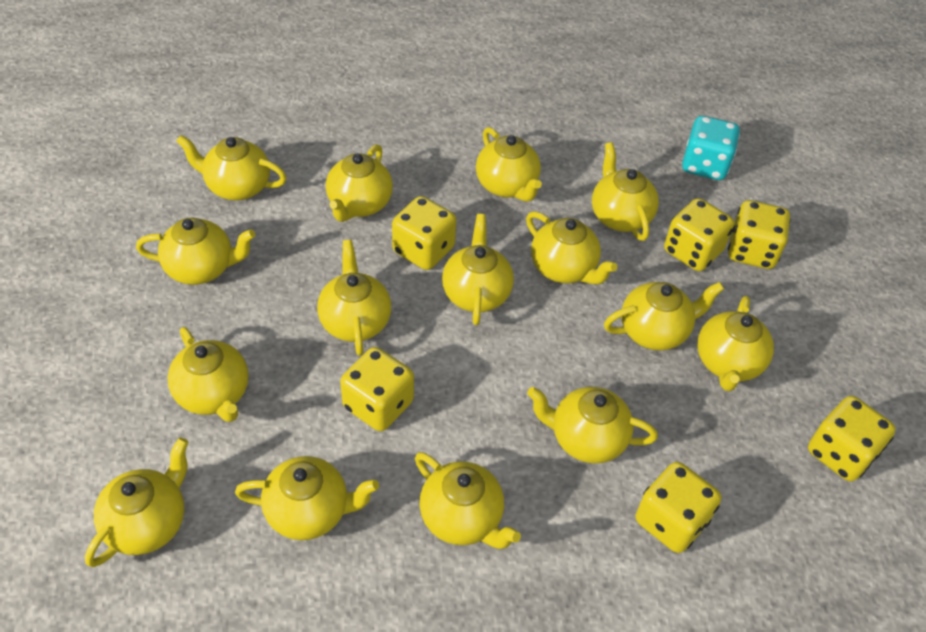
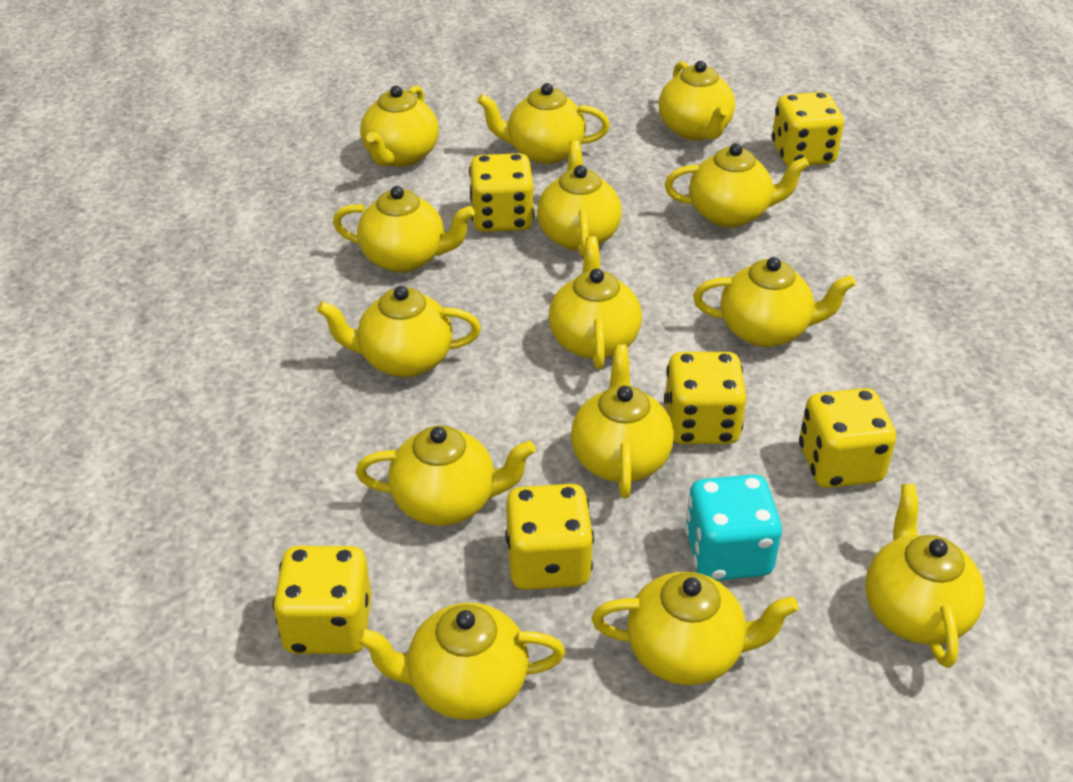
yellow teapot: [85,438,188,567] [136,217,255,285] [168,327,249,422] [176,135,287,200] [235,456,379,540] [317,240,391,356] [326,144,393,222] [415,452,521,549] [442,214,514,325] [476,127,542,202] [526,211,618,285] [527,387,658,463] [592,142,659,241] [604,282,724,351] [697,296,774,392] = 15 -> [317,286,481,377] [333,186,475,273] [356,425,536,526] [356,603,565,720] [360,85,439,167] [477,83,610,164] [537,140,622,257] [548,236,642,370] [571,344,674,498] [592,572,798,685] [659,61,735,140] [665,143,809,228] [693,257,856,347] [865,484,985,668] = 14

